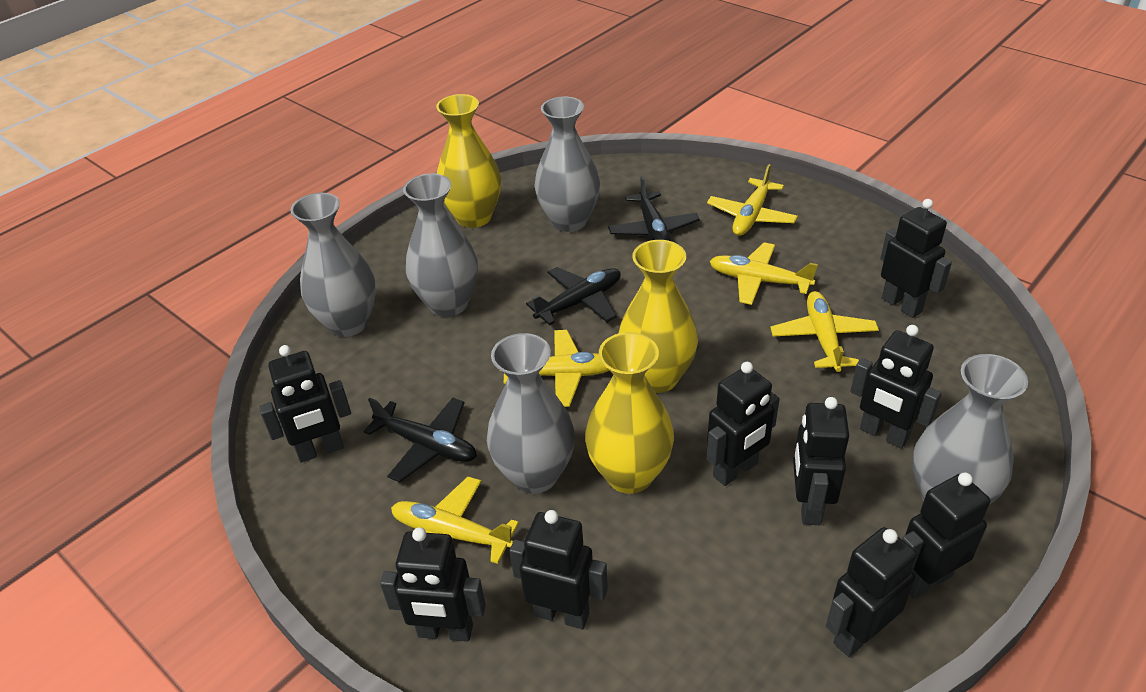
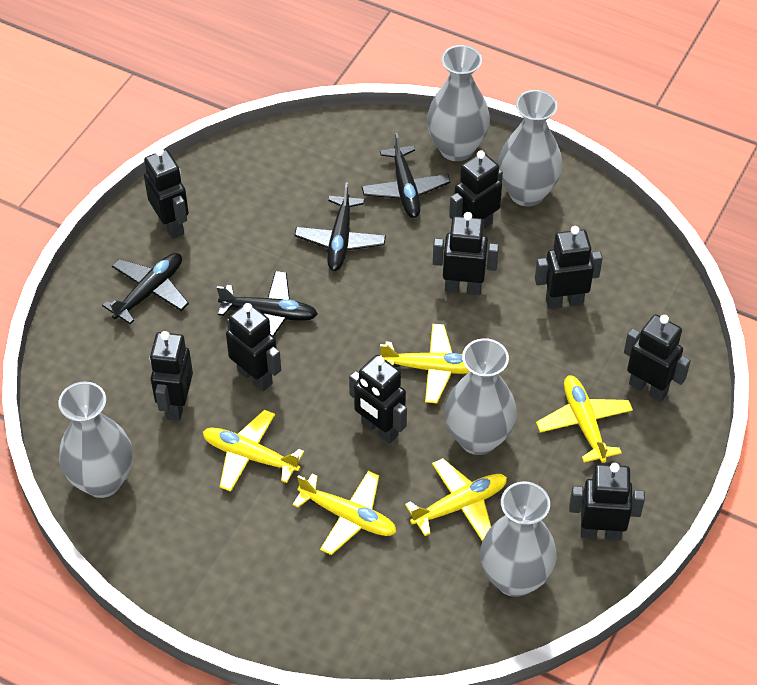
black plane: [363,398,477,482] [526,267,621,325] [608,176,700,241] = 3 -> [102,253,189,324] [217,271,318,336] [294,182,386,271] [361,133,451,218] = 4
yellow vase: [436,94,501,228] [585,332,674,494] [618,240,698,393] = 3 -> none = 0

